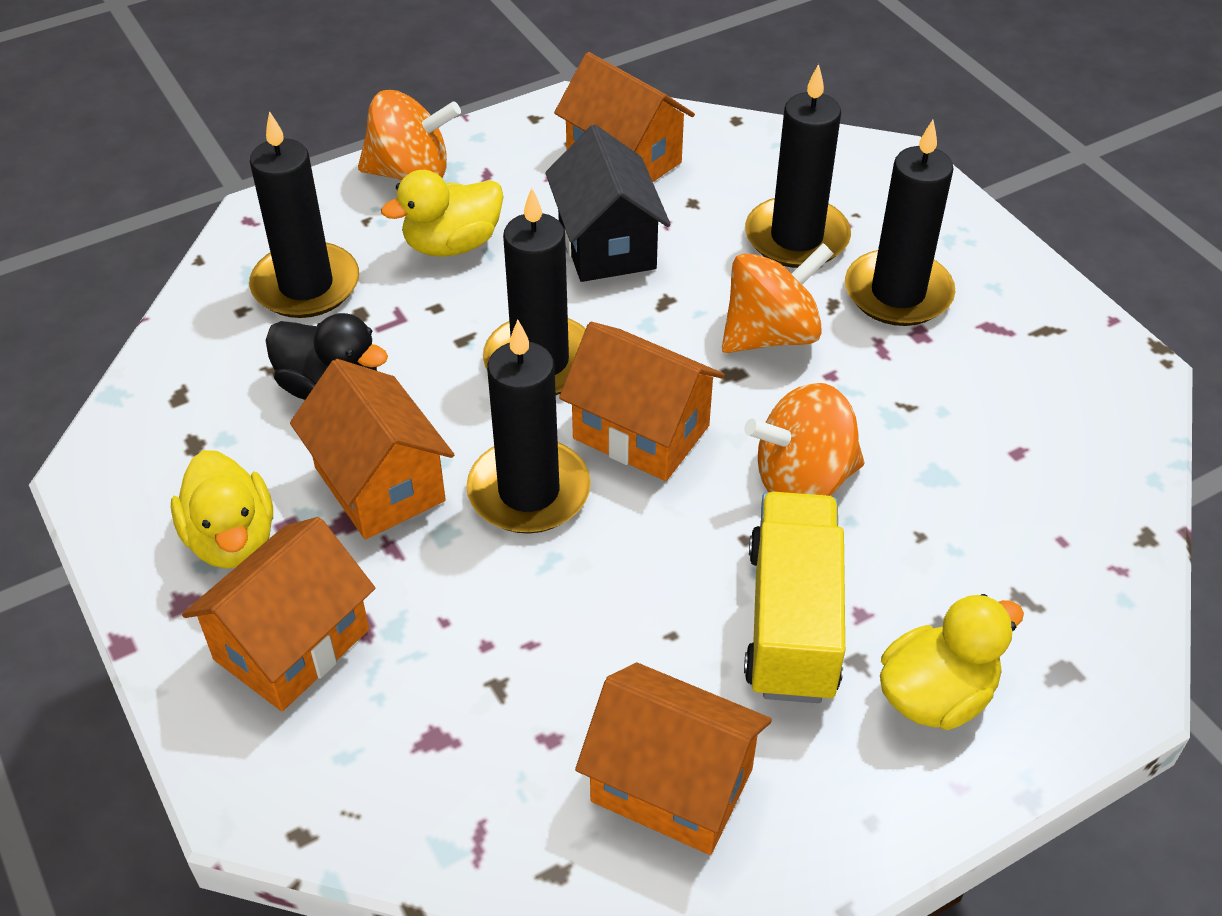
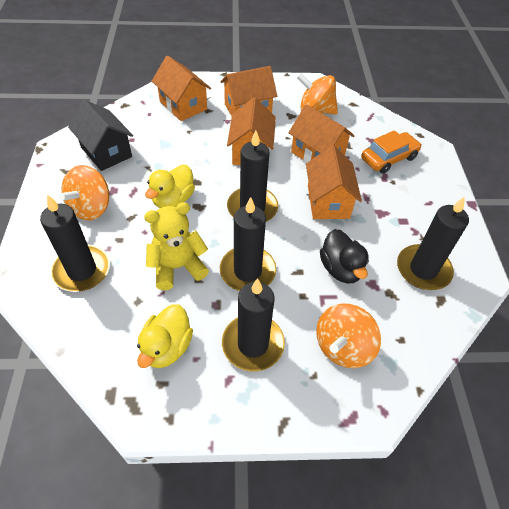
orange car: none = 0 -> [361,130,422,174] = 1
yellow duck: [171,450,273,569] [381,170,504,257] [880,594,1024,730] = 3 -> [137,304,193,368] [145,165,195,208] = 2
yellow teddy bear: none = 0 -> [144,202,209,290] = 1
yellow truck: [744,492,845,703] = 1 -> none = 0

